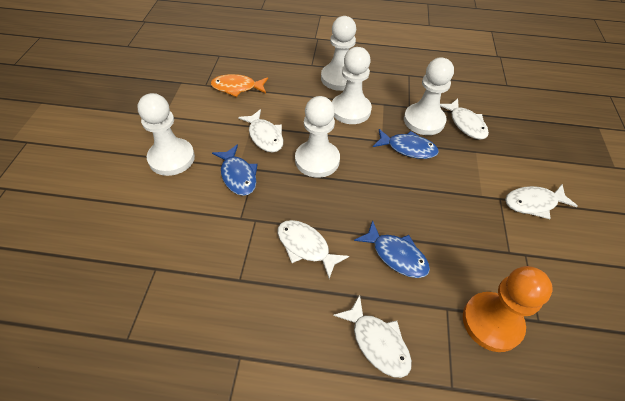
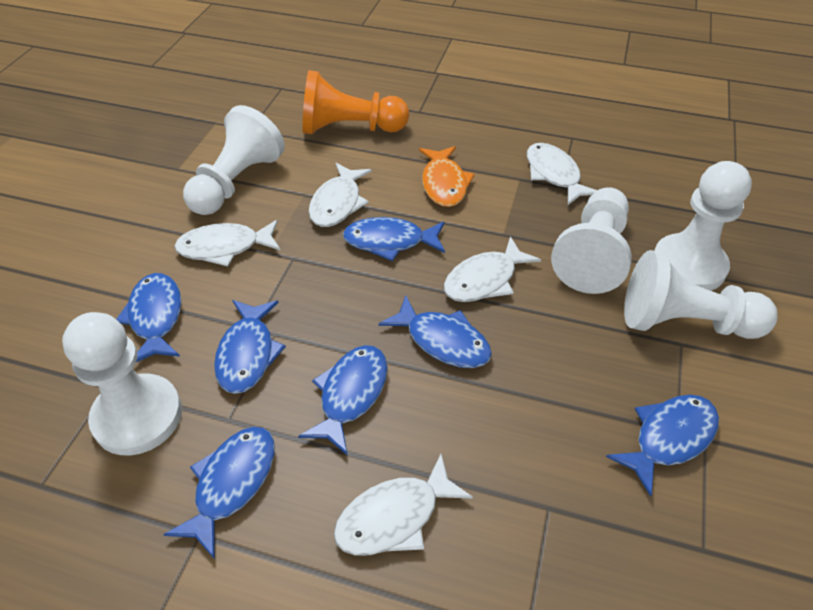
blue fish: [212,145,258,196] [354,220,430,278] [373,129,439,159] = 3 -> [116,273,181,362] [163,427,275,559] [214,300,286,394] [298,345,388,455] [343,217,445,261] [378,295,492,368] [606,395,719,497] = 7

